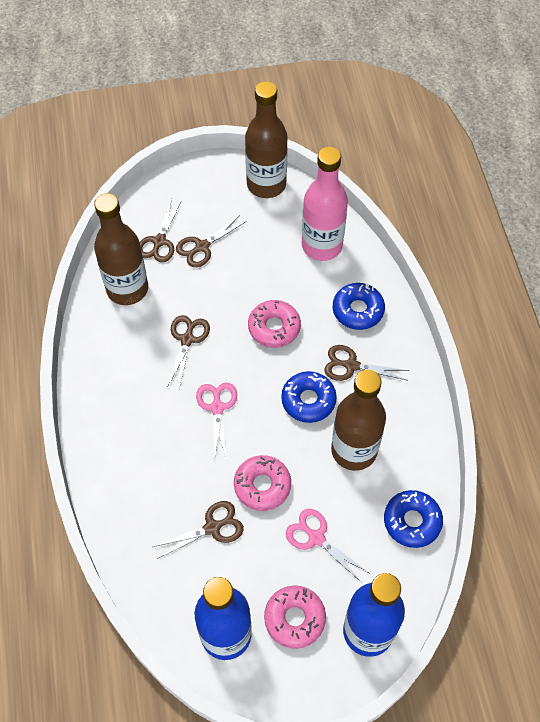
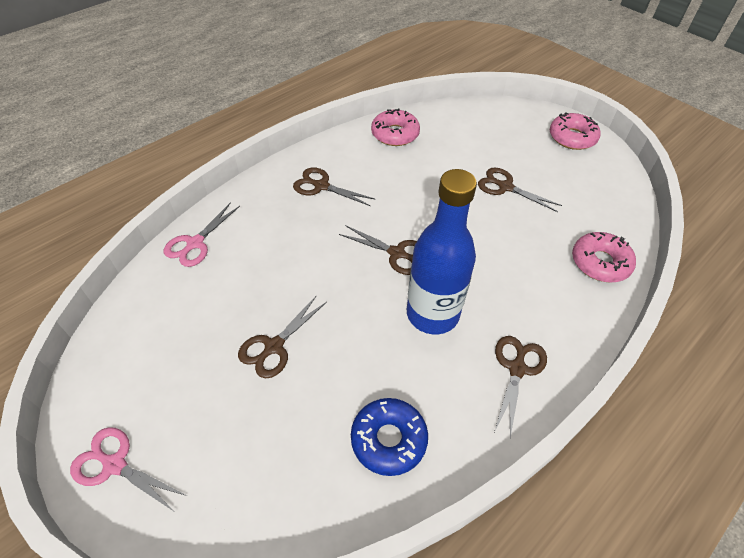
blue bottle: [195,577,252,660] [343,573,405,657] = 2 -> [407,169,477,334] = 1
blue donut: [281,371,337,423] [333,283,385,330] [384,490,443,548] = 3 -> [351,398,428,476] = 1
brown bottle: [94,193,148,305] [245,81,288,198] [331,370,386,471] = 3 -> none = 0
pink bottle: [302,147,348,261] = 1 -> none = 0

